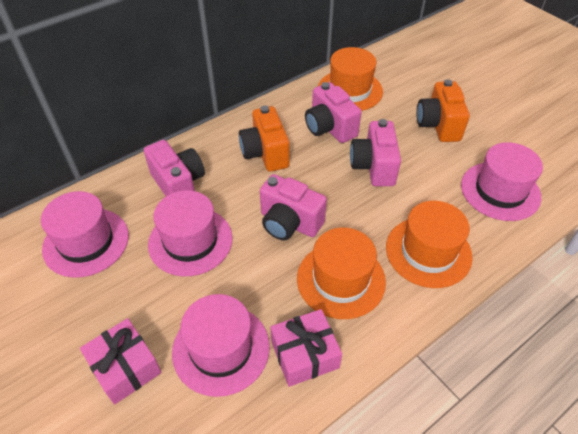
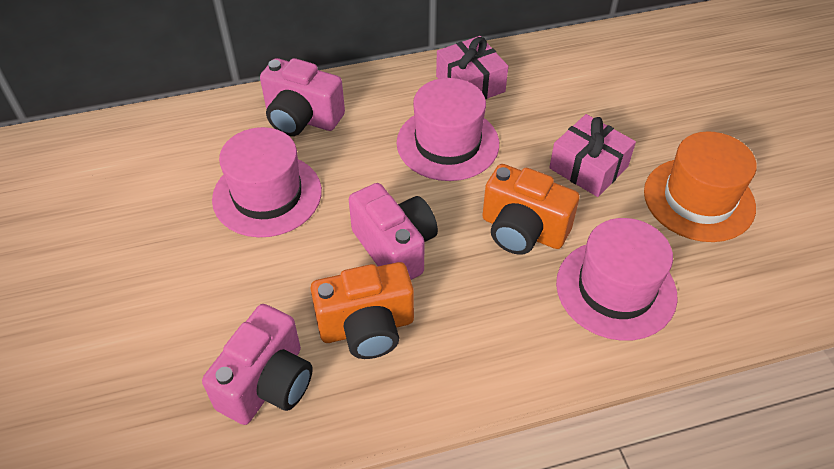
orange hat: [297,228,386,319] [318,47,383,111] [386,201,473,288] = 3 -> [644,131,757,242] = 1
pink camera: [144,140,205,196] [260,174,327,240] [305,82,361,143] [350,119,401,186] = 4 -> [202,304,313,425] [260,58,345,136] [349,183,438,280] = 3
pink hat: [41,191,129,278] [148,190,233,276] [172,294,270,397] [461,142,543,221] = 4 -> [212,127,322,237] [397,78,499,181] [556,218,678,341] = 3

